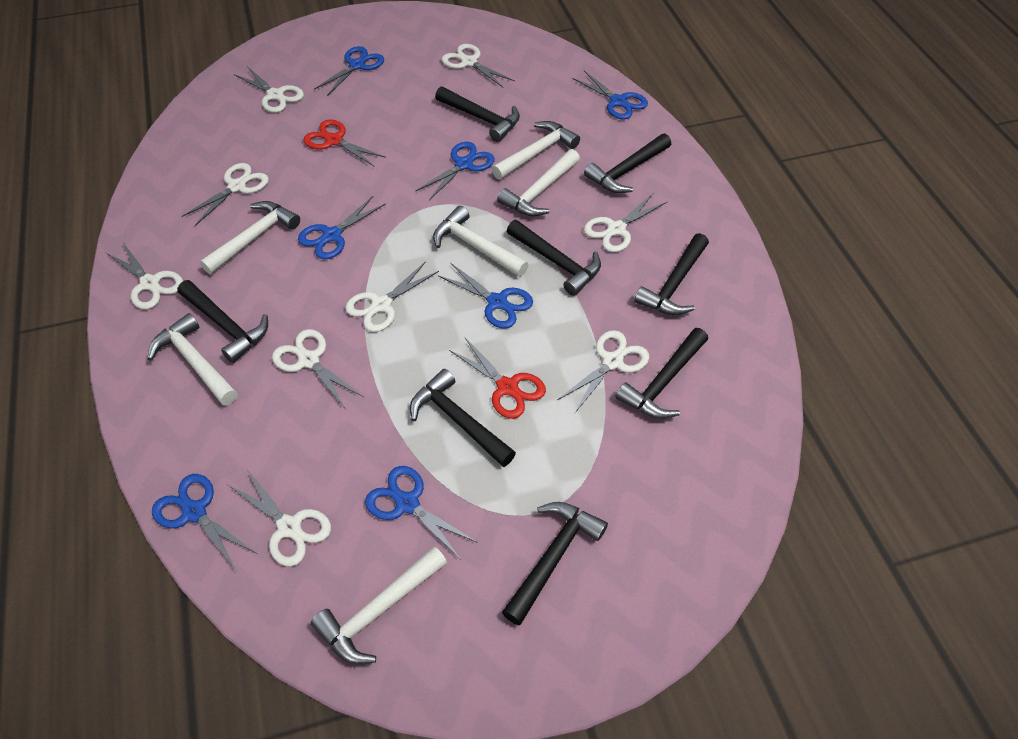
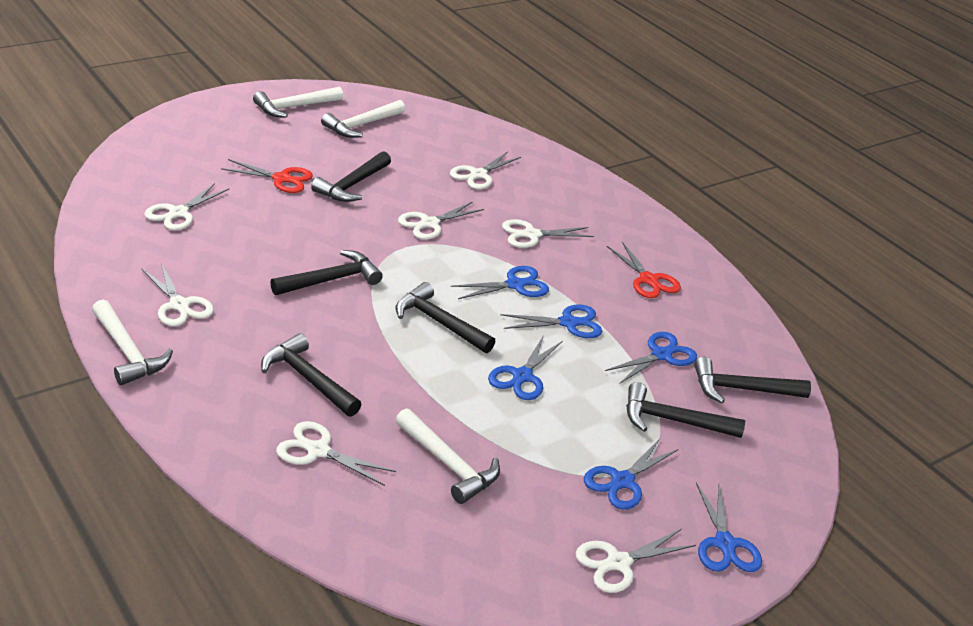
black hammer: [177,280,268,363] [410,369,516,467] [435,86,520,142] [502,502,608,625] [507,220,601,296] [584,134,671,193] [616,328,708,419] [634,233,709,315] = 8 -> [261,333,362,417] [270,250,383,295] [311,151,391,202] [395,282,495,353] [626,382,745,438] [694,357,811,403] = 6
blue scissors: [152,474,256,570] [298,196,386,259] [314,46,384,96] [365,466,478,560] [415,142,495,200] [438,263,533,329] [572,71,648,120] = 7 -> [451,266,549,299] [488,335,563,400] [500,305,602,338] [584,439,679,509] [605,332,697,384] [696,482,762,572] = 6
white hammer: [147,313,238,405] [200,201,300,274] [311,546,447,665] [433,206,529,277] [492,121,580,180] [497,149,580,217] = 6 -> [92,300,173,385] [253,87,343,118] [321,100,405,138] [395,408,500,504] = 4
white scissors: [105,243,183,309] [182,163,269,226] [228,470,331,566] [234,66,304,113] [272,329,363,408] [345,261,439,332] [442,44,515,87] [558,330,650,413] [584,194,668,252] = 9 -> [141,263,214,326] [145,183,229,230] [276,421,396,486] [398,202,484,240] [450,151,521,189] [502,219,594,248] [576,529,696,593] = 7

